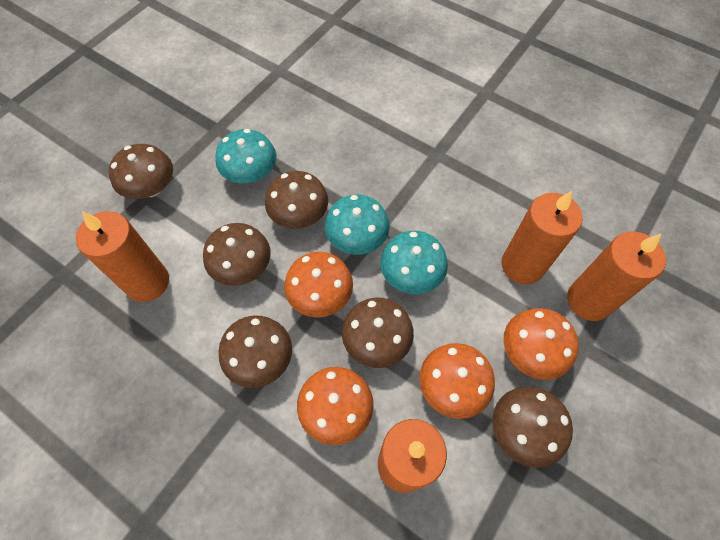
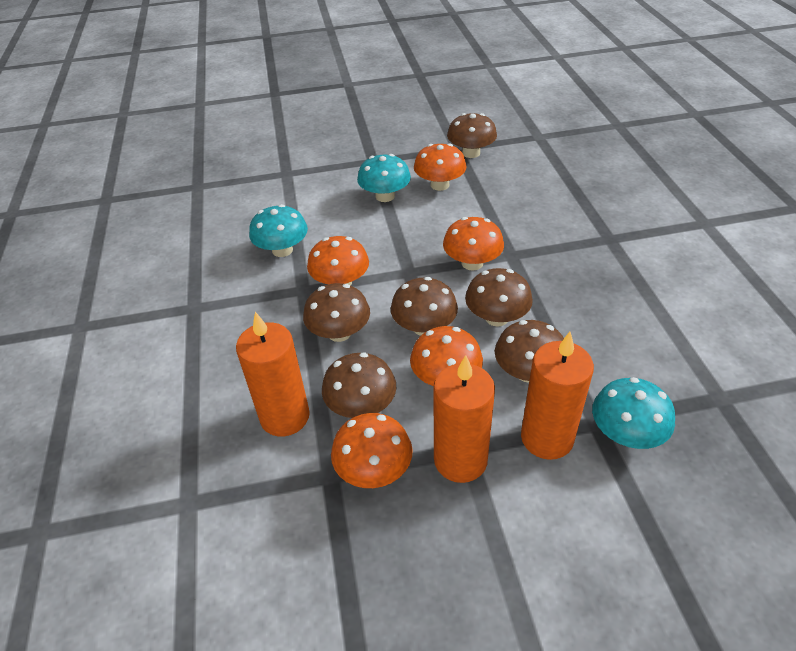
orange candle: [76,211,169,302] [378,419,447,493] [501,191,583,284] [567,232,666,321] = 4 -> [236,312,310,437] [433,355,495,483] [521,332,594,460] = 3
orange mushroom: [284,252,353,317] [297,367,374,445] [419,343,495,419] [503,308,579,380] = 4 -> [307,236,369,286] [331,413,413,488] [410,326,483,386] [414,144,467,191] [443,217,504,270] = 5

